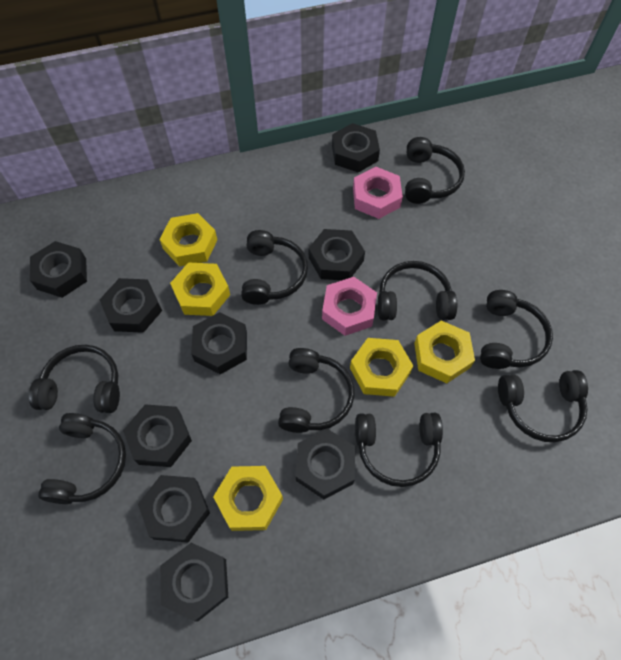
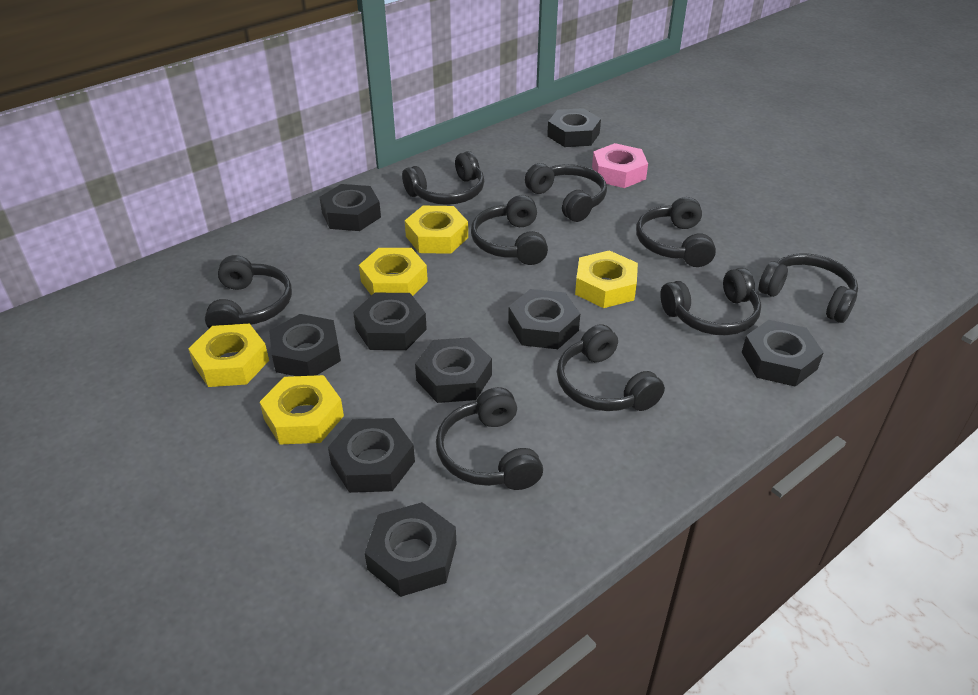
pink nut: [322,277,377,336] [353,167,403,219] = 2 -> [592,143,648,188] = 1

